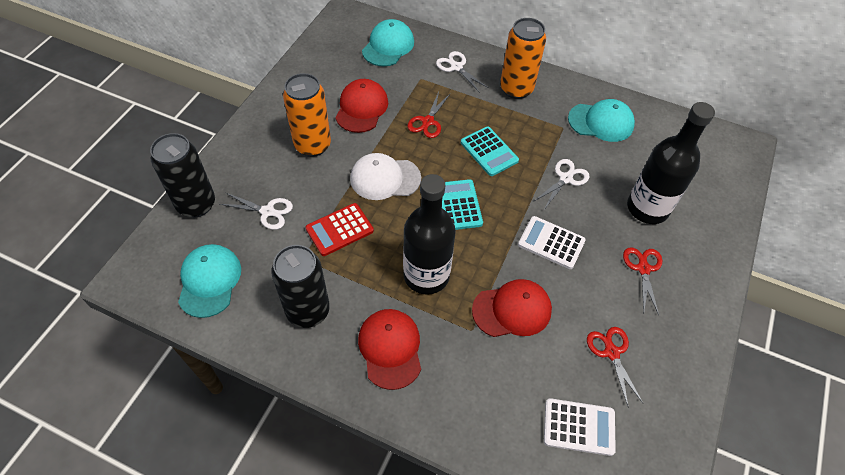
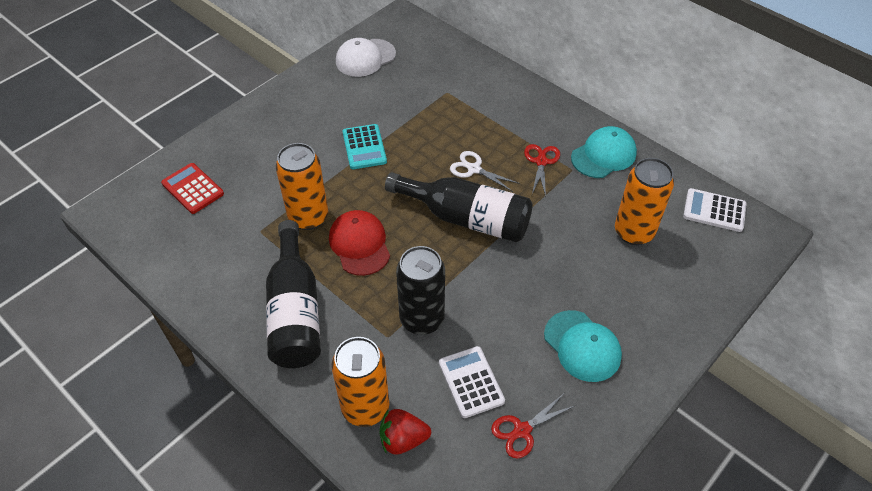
black can: [150,133,215,217] [271,245,330,328] = 2 -> [396,246,445,335] = 1
orange can: [283,73,331,157] [500,18,546,99] = 2 -> [276,143,328,230] [332,337,389,427] [615,158,674,245] = 3
red cap: [336,79,388,133] [358,309,421,390] [472,279,552,337] = 3 -> [329,210,390,276] = 1
red scissors: [407,92,451,138] [587,327,643,406] [623,247,662,315] = 3 -> [491,394,576,459] [524,144,560,197] = 2
red strawberry: none = 0 -> [379,409,431,455] = 1
turquoise calculator: [442,179,483,230] [461,127,519,176] = 2 -> [343,124,387,169] = 1
turquoise cap: [178,244,241,318] [362,19,414,67] [568,99,635,142] = 3 -> [544,310,622,382] [571,126,637,178] = 2
white scissors: [220,193,293,230] [436,51,489,93] [533,159,590,208] = 3 -> [450,151,520,192] = 1

